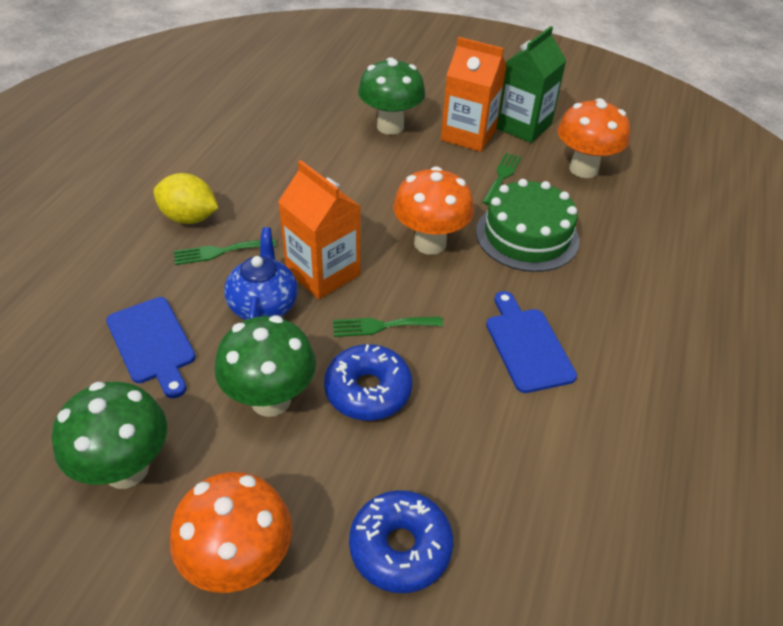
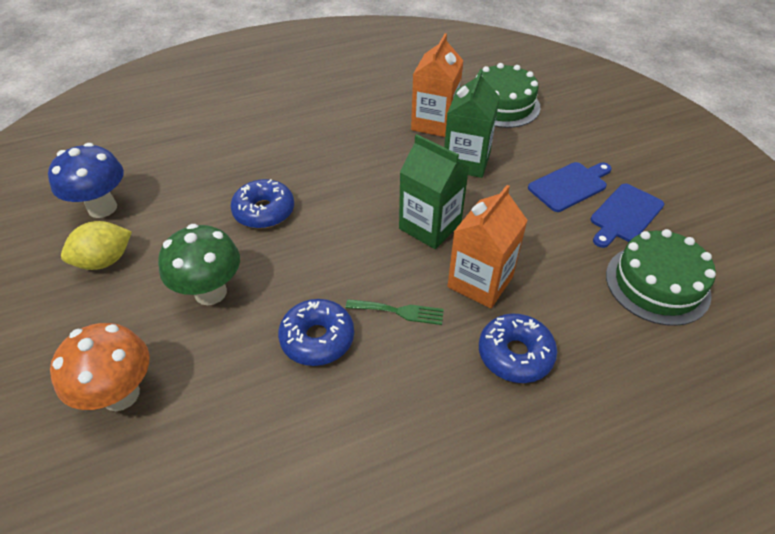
blue donut: [324,344,412,421] [349,490,453,593] = 2 -> [231,179,294,229] [278,299,354,366] [479,313,557,383] = 3
blue mushroom: none = 0 -> [48,143,124,218] = 1
blue teapot: [224,227,298,320] = 1 -> none = 0
green cake: [476,179,579,272] = 1 -> [475,63,541,128] [606,229,716,326] = 2
green carton: [496,26,567,143] = 1 -> [399,134,469,249] [444,69,500,178] = 2
green fork: [174,239,276,265] [333,317,443,337] [483,153,521,205] = 3 -> [346,299,444,325] = 1
green mushroom: [52,382,167,489] [215,316,316,417] [358,57,425,135] = 3 -> [158,224,240,305] = 1
orange mushroom: [170,472,292,593] [393,166,474,255] [558,98,630,178] = 3 -> [50,323,149,411] = 1

